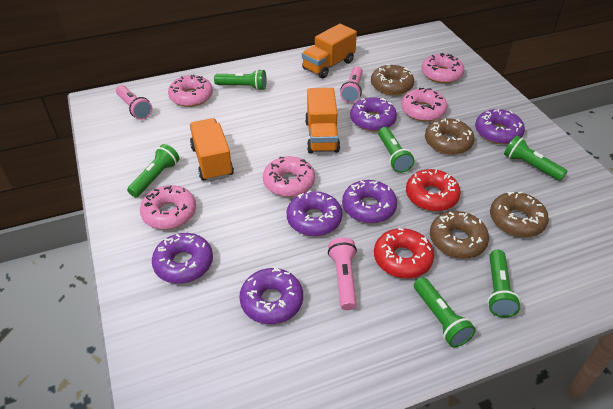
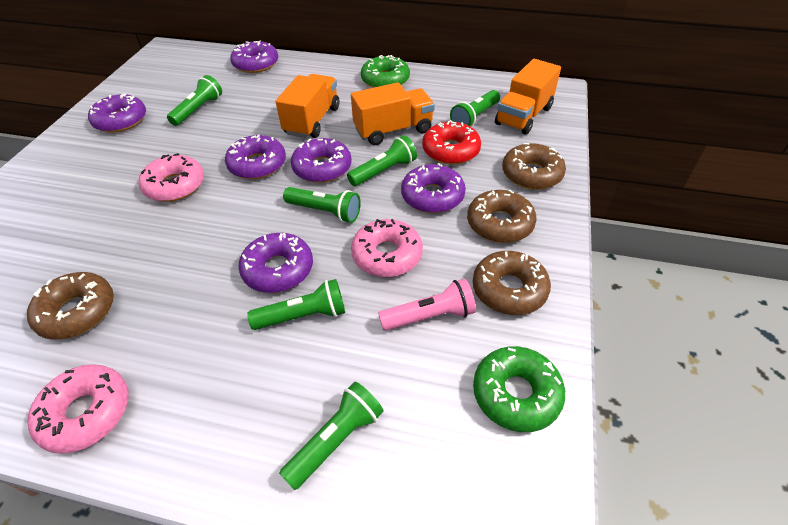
green donut: none = 0 -> [361,55,410,88] [473,346,565,432] = 2
pink donut: [140,185,196,229] [168,75,213,107] [263,156,315,197] [401,87,447,122] [421,53,464,83] = 5 -> [27,364,128,454] [139,153,204,202] [351,219,423,277] = 3
pink flashlight: [116,85,152,120] [328,237,357,310] [340,66,363,103] = 3 -> [378,279,476,331] = 1
red donut: [374,228,434,278] [406,169,461,211] = 2 -> [422,120,481,165] = 1

